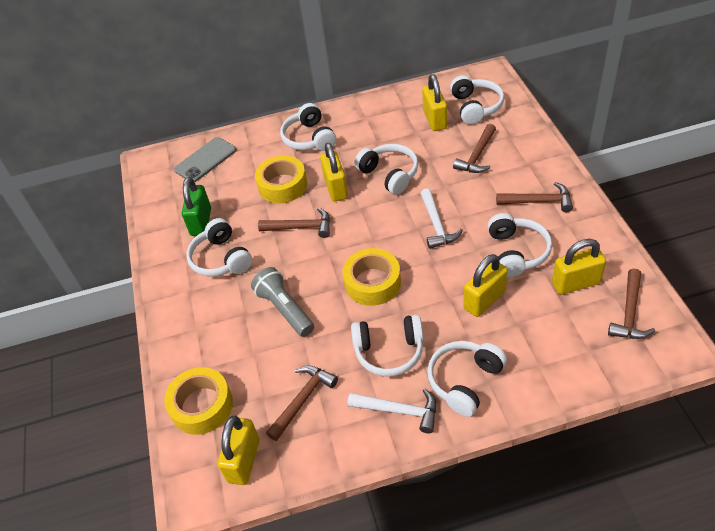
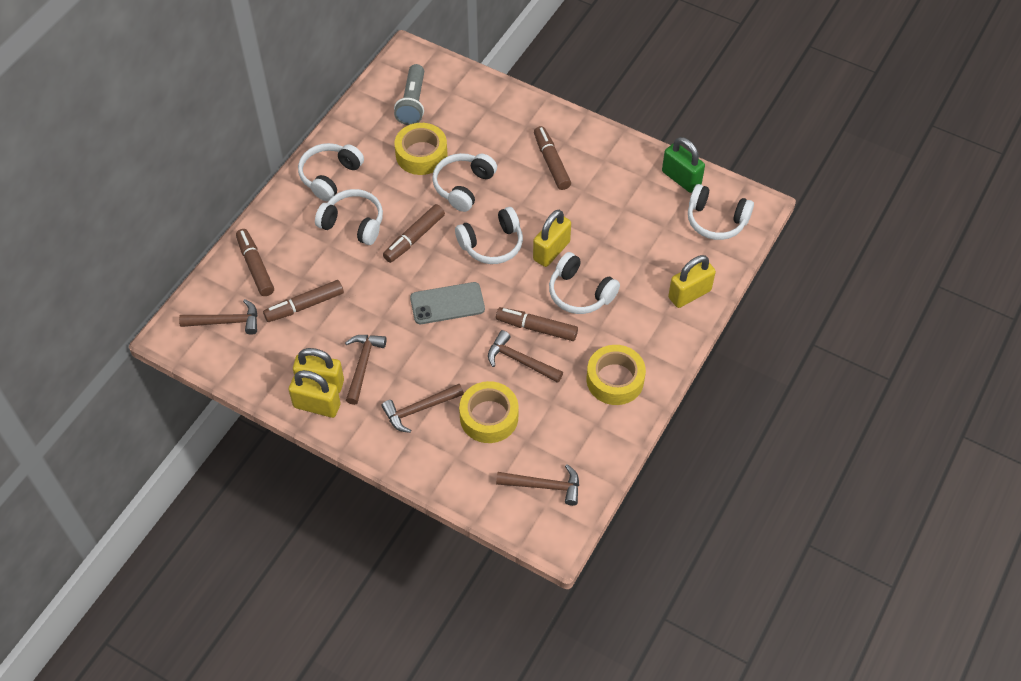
brown marker: none = 0 -> [236,229,274,296] [263,280,344,322] [383,204,445,263] [496,307,578,341] [534,126,571,190] = 5
white hammer: [348,389,437,433] [420,188,463,249] = 2 -> none = 0
white headphones: [187,218,252,277] [280,103,336,151] [351,315,423,376] [354,144,418,195] [427,341,507,417] [450,75,505,125] [488,213,552,277] = 7 -> [298,143,364,201] [315,189,383,245] [432,153,497,212] [455,207,523,264] [549,252,620,314] [688,184,754,240] = 6
yellow padlock: [217,415,260,485] [320,143,348,202] [422,74,447,131] [463,254,508,317] [552,239,606,295] = 5 -> [289,370,340,418] [293,348,344,393] [533,210,571,267] [668,255,716,308] = 4

